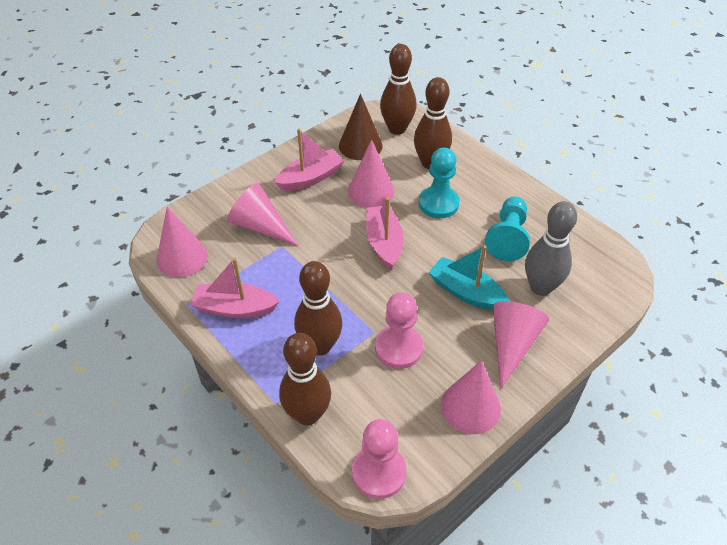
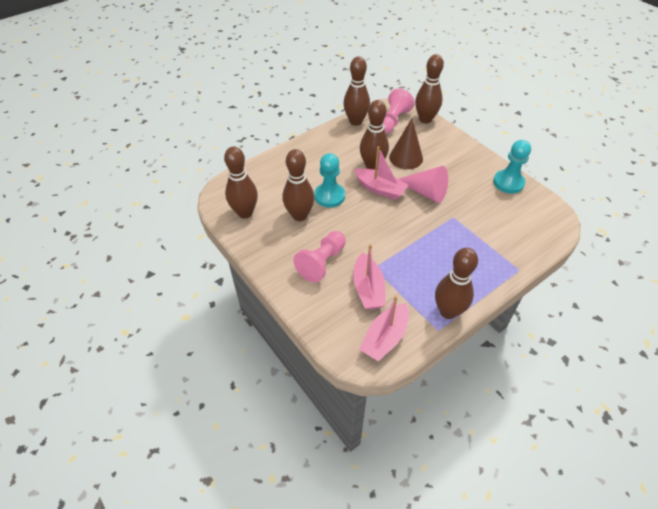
brown bowling pin: [279,333,331,425] [294,261,343,355] [380,44,417,135] [414,77,452,169] = 4 -> [224,146,258,218] [282,149,314,221] [343,56,370,126] [360,100,389,170] [415,54,444,123] [435,248,478,319] = 6
grey bowling pin: [525,201,577,296] = 1 -> none = 0
pink cone: [157,207,208,277] [227,183,298,246] [348,139,394,208] [441,360,501,434] [493,301,549,389] = 5 -> [399,166,448,203] = 1
turquoise boat: [428,245,509,310] = 1 -> none = 0

